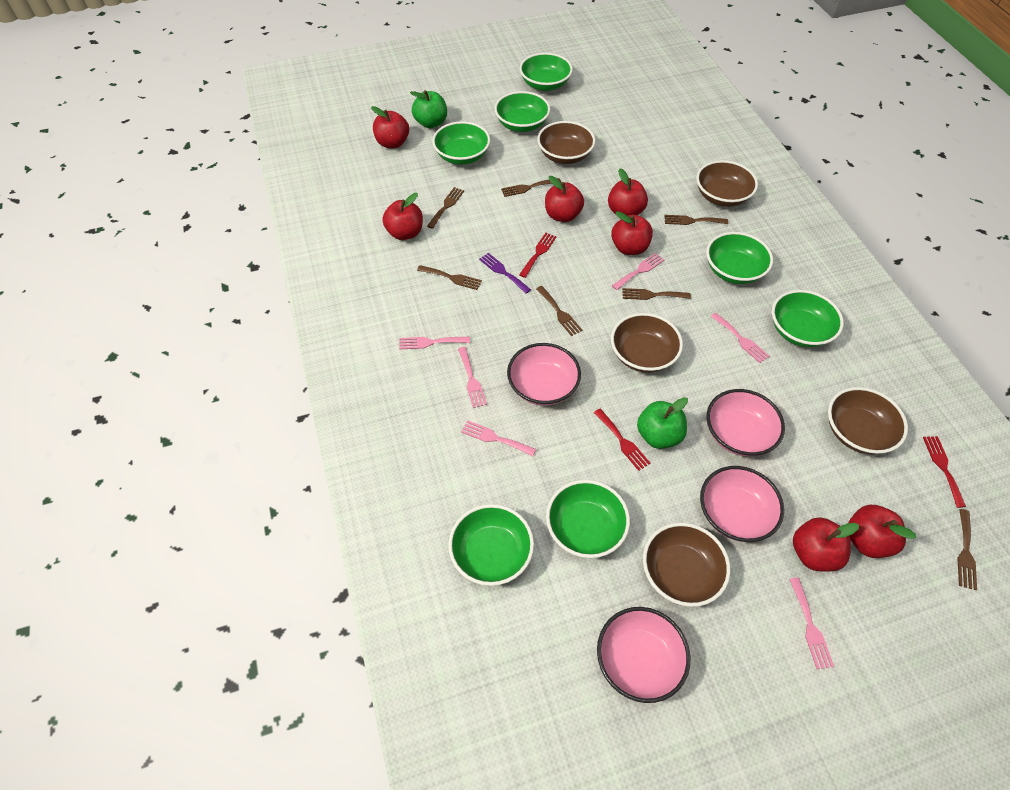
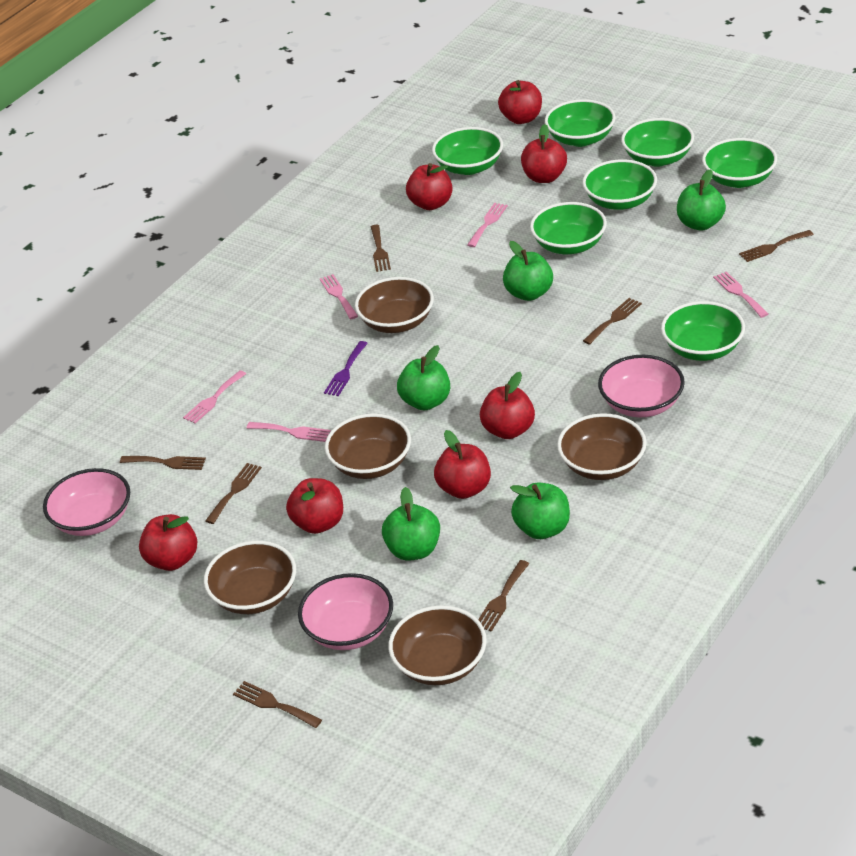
green apple: [410,90,447,128] [637,397,688,449] = 2 -> [382,487,440,561] [397,345,450,411] [503,241,553,301] [510,483,570,539] [677,169,726,231] = 5
pink bowl: [507,343,581,406] [597,607,690,703] [700,466,784,542] [706,389,785,456] = 4 -> [43,468,130,536] [298,573,393,650] [598,355,685,417] = 3
pink fork: [399,337,470,349] [458,347,487,408] [461,420,536,456] [612,253,664,290] [710,313,769,363] [789,578,834,669] = 6 -> [183,370,246,423] [247,422,331,442] [320,274,358,319] [467,203,508,247] [713,272,768,318] = 5
red fork: [519,233,557,278] [594,409,650,471] [923,436,966,508] = 3 -> none = 0

